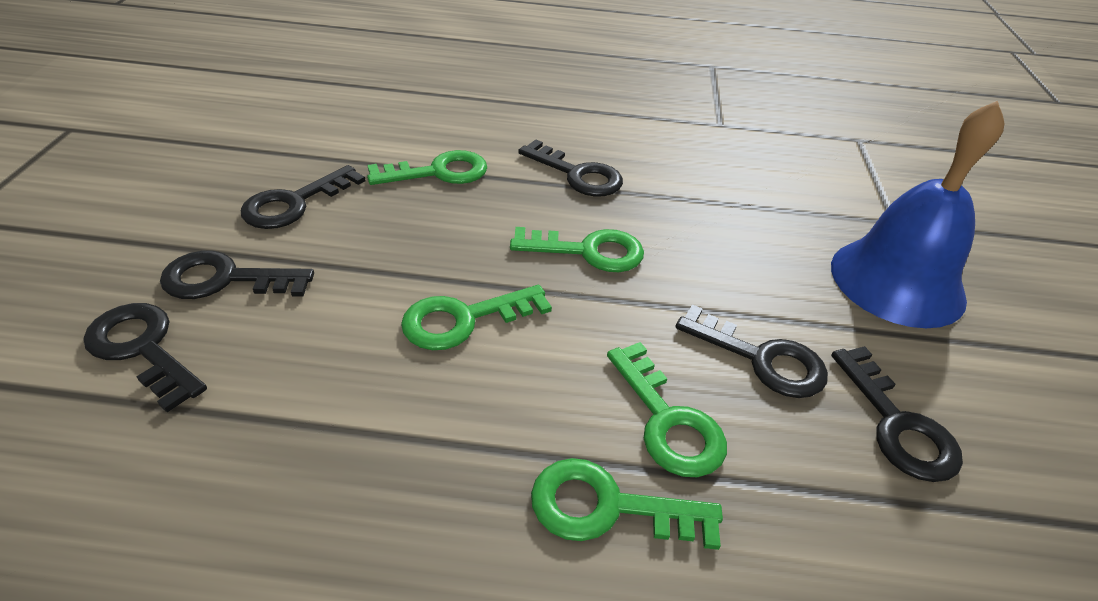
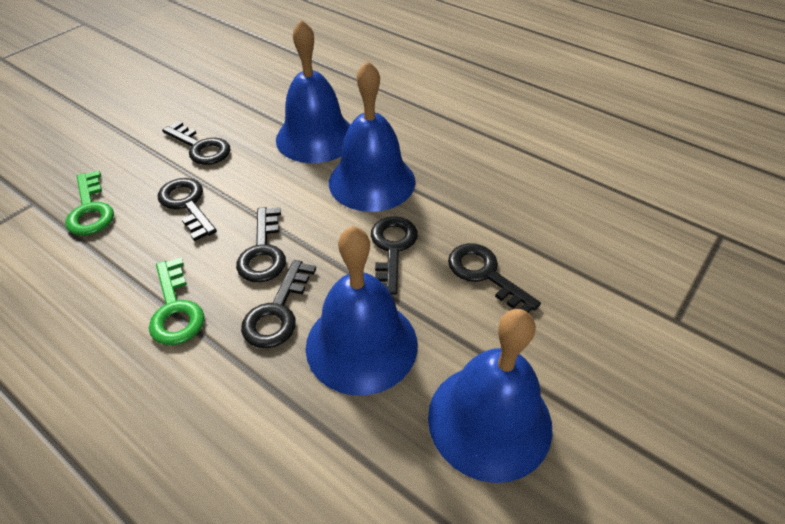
blue bell: [831,101,1004,328] = 1 -> [276,19,350,163] [306,226,418,395] [329,61,415,212] [428,309,553,483] = 4
green key: [367,150,487,185] [401,285,552,350] [510,227,644,272] [531,458,723,550] [607,342,727,477] = 5 -> [65,170,114,235] [149,258,204,345] = 2

